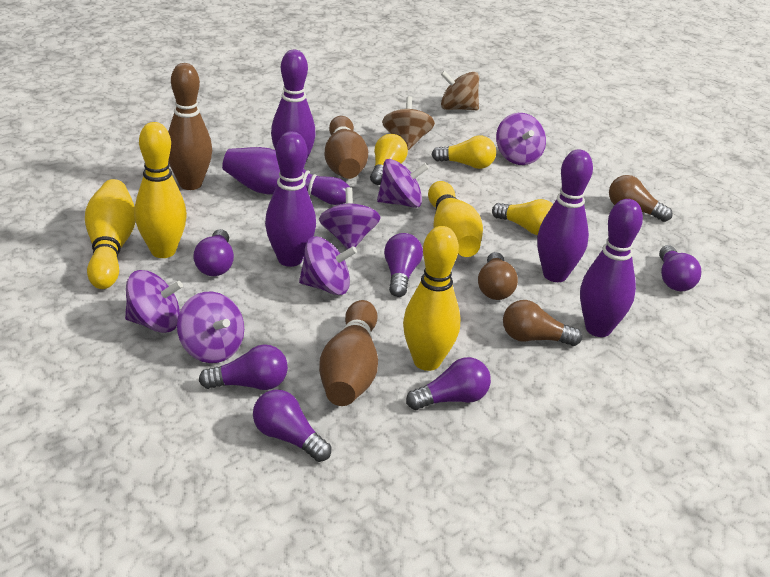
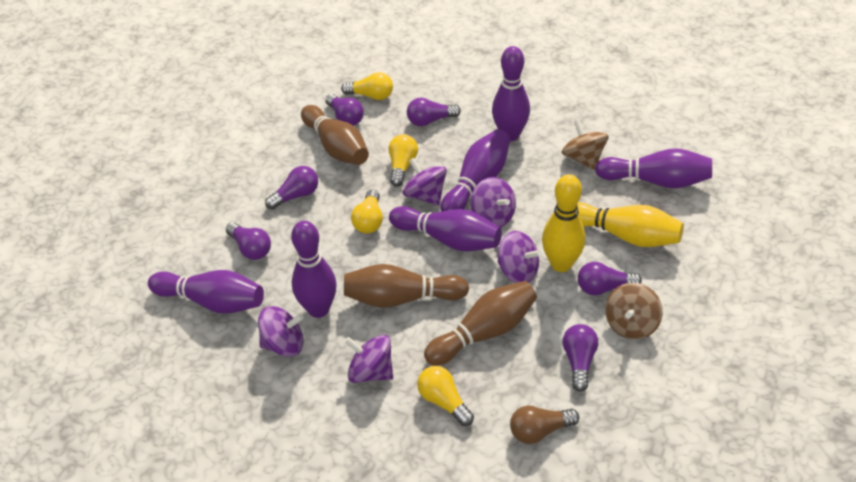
brown light bulb: [478,252,518,300] [503,300,582,346] [609,175,672,222] = 3 -> [510,405,579,444] = 1
purple bowling pin: [222,147,350,205] [265,131,316,267] [271,50,316,161] [537,149,593,282] [580,199,643,337] = 5 -> [148,270,264,314] [291,221,337,318] [389,206,502,251] [441,129,510,212] [492,46,530,141] [595,148,712,188] = 6
purple spinning top: [125,270,183,333] [177,292,244,363] [299,237,357,295] [319,187,380,249] [377,159,429,208] [496,113,546,165] = 6 -> [258,306,304,357] [345,335,393,383] [403,158,447,206] [471,177,516,228] [498,231,541,283] = 5
yellow bowling pin: [85,179,136,289] [134,122,187,258] [403,226,461,371] [428,181,483,257] = 4 -> [542,174,586,272] [577,202,684,247] = 2
yellow light bulb: [370,134,408,185] [431,136,496,169] [492,199,553,235] = 3 -> [341,72,393,100] [351,189,383,233] [389,134,418,187] [417,366,474,426] = 4

